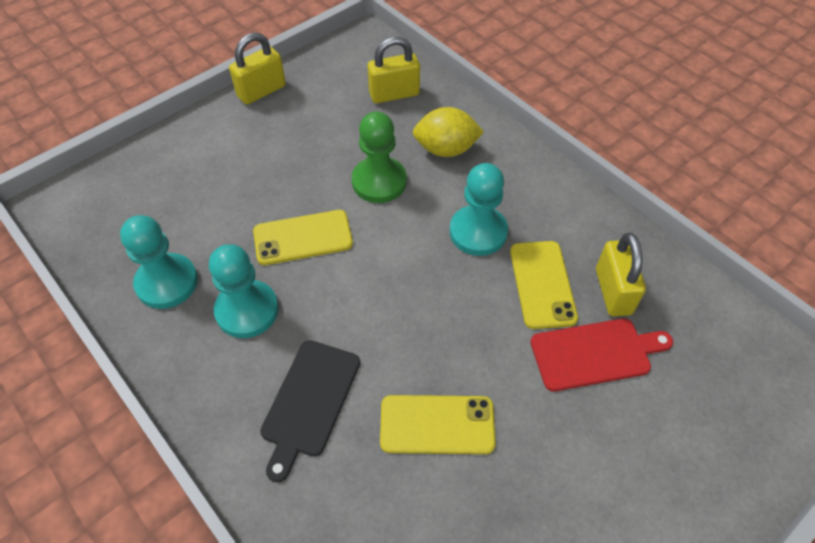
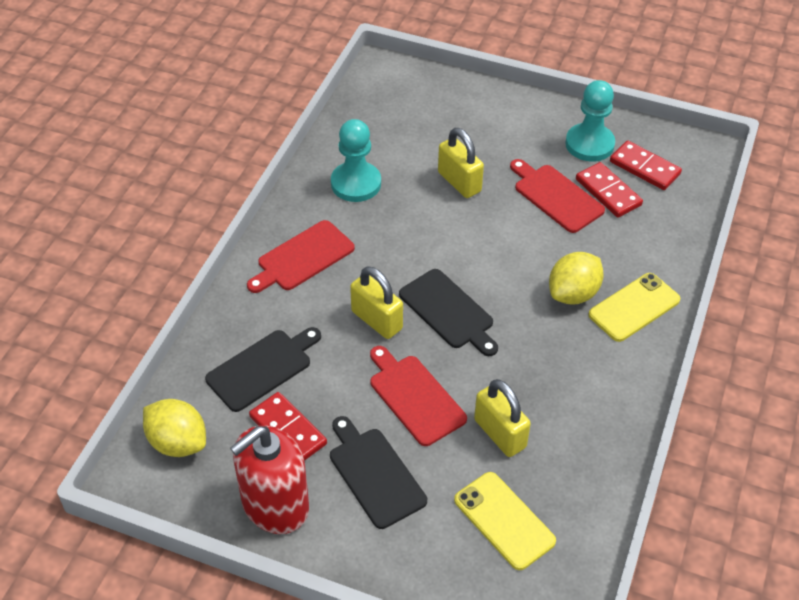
black cutting board: [260,340,360,483] = 1 -> [205,327,321,412] [330,416,427,529] [399,269,498,356] = 3
green pawn: [352,112,407,203] = 1 -> none = 0
red cutting board: [530,318,673,391] = 1 -> [247,220,355,293] [370,346,467,446] [510,159,605,233] = 3
red domino: none = 0 -> [249,392,327,461] [576,162,643,218] [610,141,682,190] = 3
red soap dispenser: none = 0 -> [230,425,309,534] = 1
turquoise pawn: [120,215,198,309] [209,244,279,338] [449,163,508,256] = 3 -> [331,119,381,202] [565,80,615,161] = 2
yellow lemon: [413,107,484,157] = 1 -> [143,399,206,457] [549,252,604,304] = 2
yellow phone: [253,210,353,265] [380,395,496,454] [510,241,578,329] = 3 -> [454,472,556,570] [588,273,681,342] = 2

